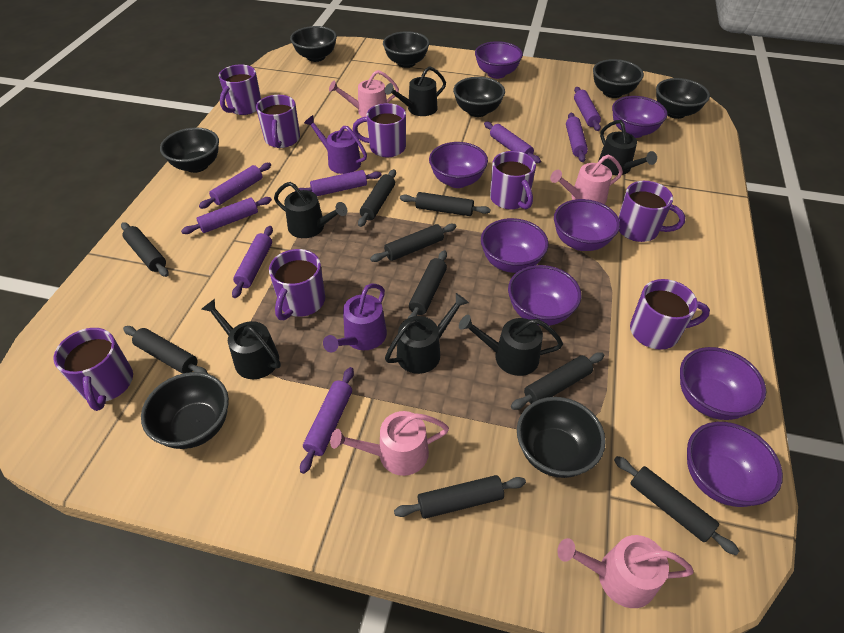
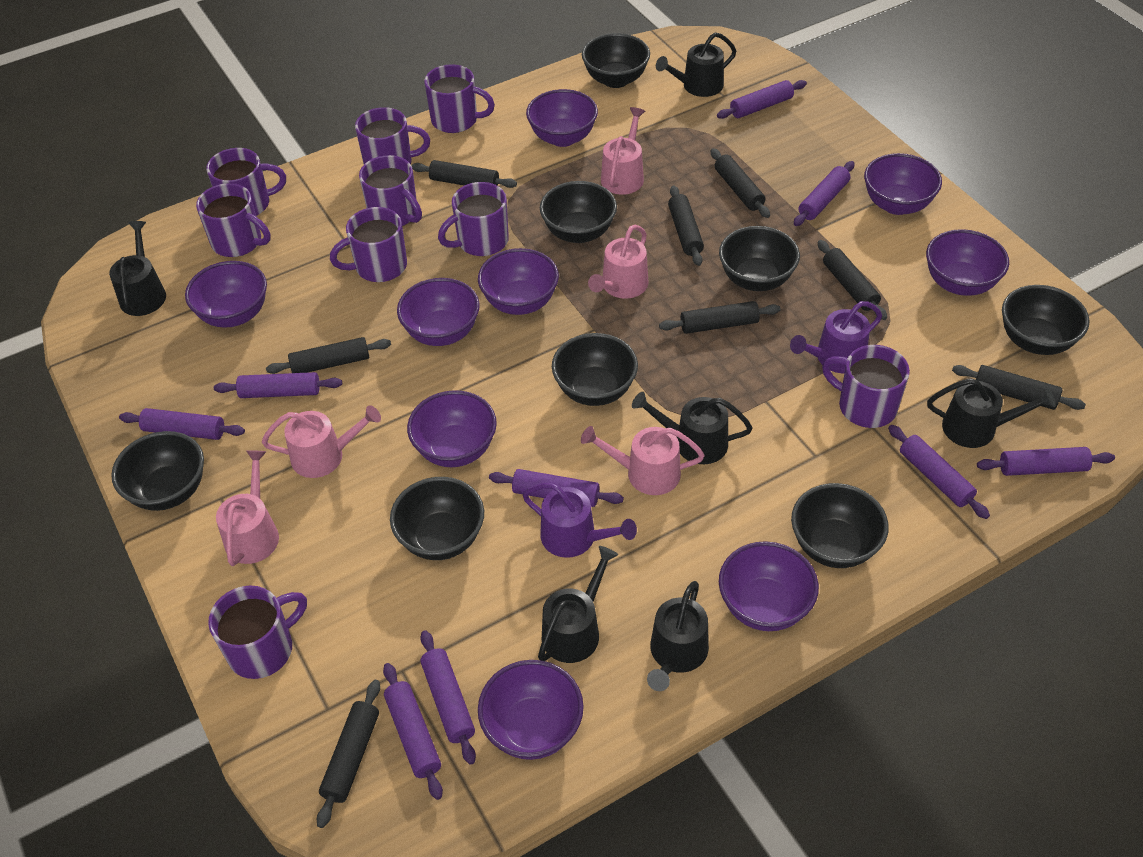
black rolling pin: [121,222,169,277] [123,326,208,374] [358,169,396,227] [370,224,456,262] [394,475,526,519] [400,192,490,216] [408,250,447,318] [511,352,604,410] [614,456,739,555] = 9 -> [266,337,391,374] [317,680,380,828] [411,160,517,188] [659,301,781,334] [668,185,704,266] [711,148,770,218] [818,240,887,320] [952,365,1086,410] = 8
pink watering can: [329,70,399,117] [330,411,449,476] [550,155,623,205] [557,535,694,608] = 4 -> [216,450,279,566] [262,405,381,478] [581,426,704,495] [588,225,649,299] [601,107,645,195] = 5
purple bowl: [429,142,488,188] [475,41,523,79] [481,218,549,273] [508,265,581,326] [554,199,620,251] [612,96,668,138] [680,347,766,420] [687,422,783,507] = 8 -> [185,261,267,327] [397,278,480,346] [407,390,497,467] [478,248,559,315] [478,660,584,760] [526,89,598,147] [719,541,819,631] [864,153,942,215] [926,229,1009,296] = 9
purple mug: [54,328,133,411] [219,64,261,115] [256,95,300,148] [269,249,325,320] [352,103,406,157] [490,151,536,210] [618,181,686,242] [630,279,710,350] = 8 -> [196,183,270,257] [206,148,286,216] [208,586,307,679] [330,207,407,282] [355,107,430,164] [359,155,422,226] [424,64,495,133] [438,182,509,256] [822,345,910,428] = 9
purple rolling pin: [181,197,272,234] [199,163,271,209] [232,226,273,298] [299,170,382,196] [300,367,354,474] [484,122,541,163] [566,113,588,162] [574,87,601,131] = 8 -> [119,408,245,440] [214,372,342,398] [383,663,443,800] [420,630,476,765] [489,469,624,507] [717,80,807,119] [794,161,855,226] [888,425,990,519] [977,447,1115,476] = 9

